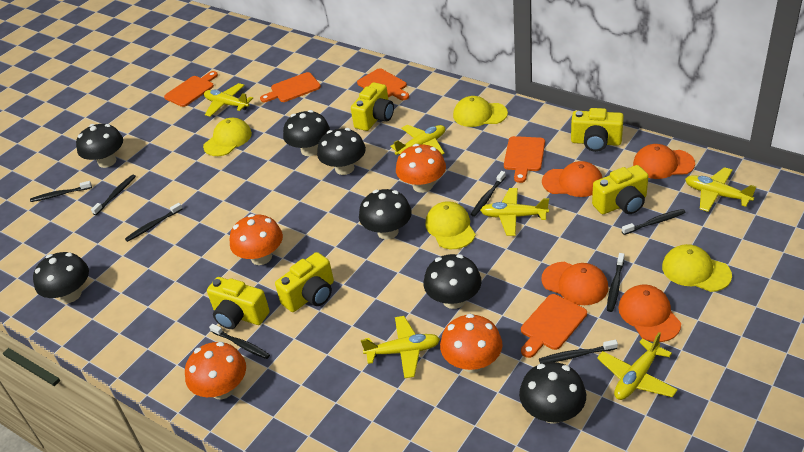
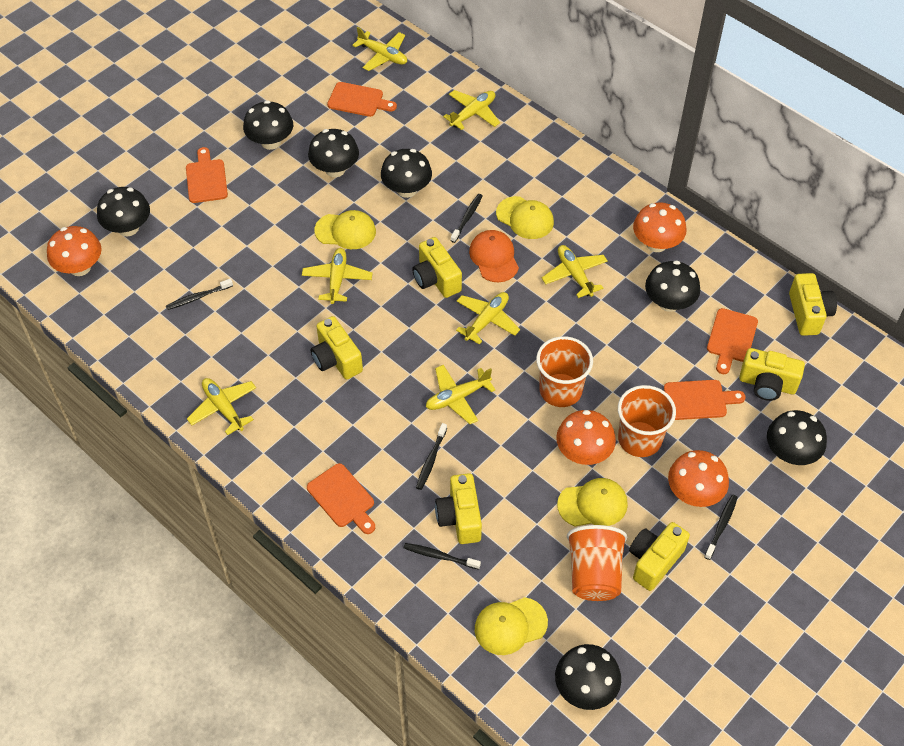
black toothbrush: [30,181,92,202] [91,175,136,215] [125,203,182,242] [209,324,270,359] [470,171,506,217] [539,340,618,364] [607,253,624,312] [622,209,686,235] = 8 -> [166,278,233,310] [404,543,481,570] [416,423,447,490] [450,194,482,243] [704,495,738,560] = 5
orange cap: [541,262,608,305] [542,161,602,197] [618,285,681,342] [633,144,695,179] = 4 -> [469,230,519,282] = 1
orange cup: none = 0 -> [536,336,593,407] [567,525,627,601] [618,385,676,457] = 3
yellow camera: [207,277,270,329] [275,252,334,312] [351,82,394,131] [571,108,624,152] [592,165,649,214] = 5 -> [310,316,363,379] [412,237,462,298] [435,473,482,544] [629,522,690,591] [739,348,805,401] [789,273,837,336] = 6
yellow plane: [204,83,253,117] [361,316,440,379] [390,125,445,155] [480,188,549,236] [597,332,678,400] [685,167,757,212] = 6 -> [187,378,256,435] [302,248,373,304] [352,27,407,71] [426,365,495,424] [443,90,500,130] [456,292,520,345] [542,245,608,298] = 7

